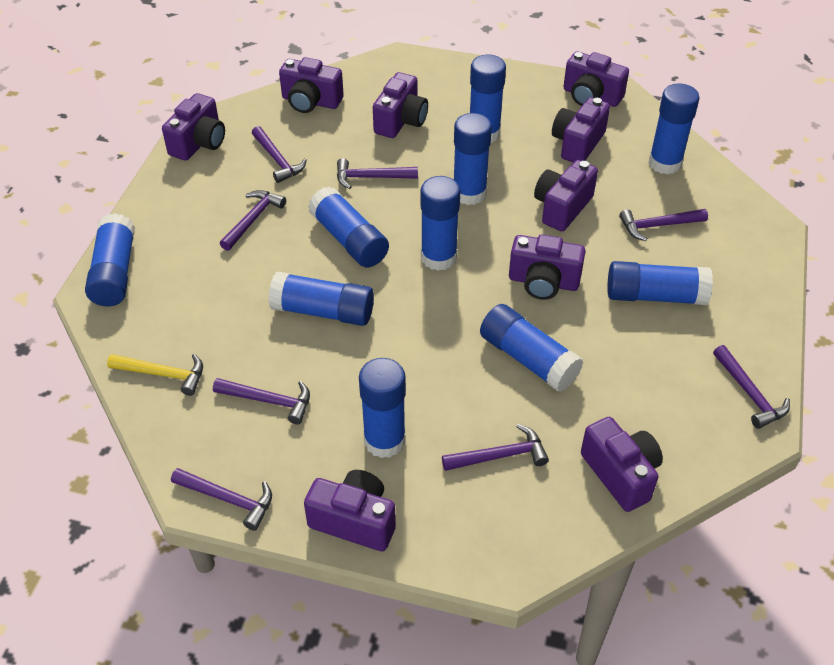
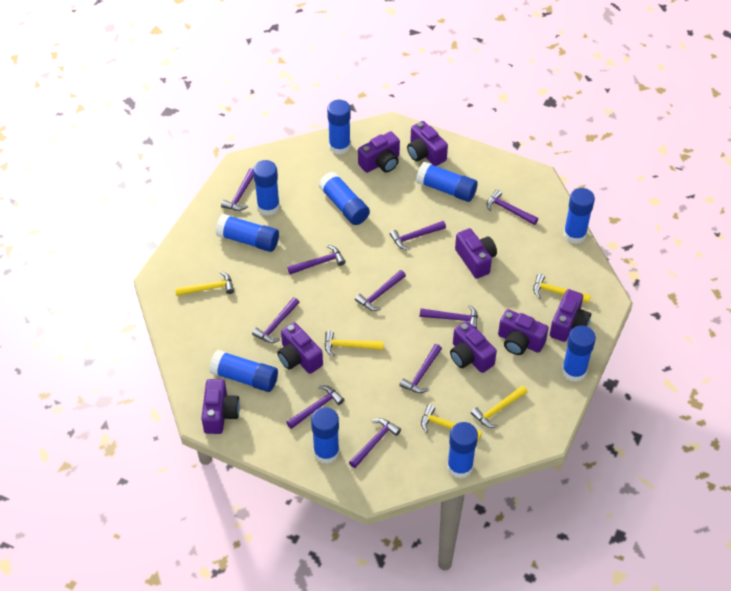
purple camera: [162,93,225,161] [279,57,344,113] [304,470,396,551] [373,72,428,138] [509,234,586,300] [534,160,598,231] [552,97,610,163] [563,51,629,107] [581,417,663,512] = 9 -> [201,379,240,434] [277,322,323,374] [358,131,400,173] [407,121,448,166] [450,321,497,373] [455,228,497,279] [498,309,549,355] [550,289,591,342] = 8
purple hammer: [171,468,272,531] [213,378,310,424] [220,190,286,251] [252,126,307,183] [337,158,418,189] [442,424,549,471] [619,209,708,241] [713,345,790,429] = 8 -> [221,168,254,211] [252,297,299,343] [286,386,344,429] [287,245,345,274] [349,418,401,468] [355,270,406,311] [390,221,446,250] [399,344,442,393] [420,305,478,329] [486,189,538,225] = 10
yellow hammer: [107,354,203,396] = 1 -> [175,271,234,296] [325,331,384,357] [421,404,482,440] [471,385,527,428] [533,273,591,303] = 5

